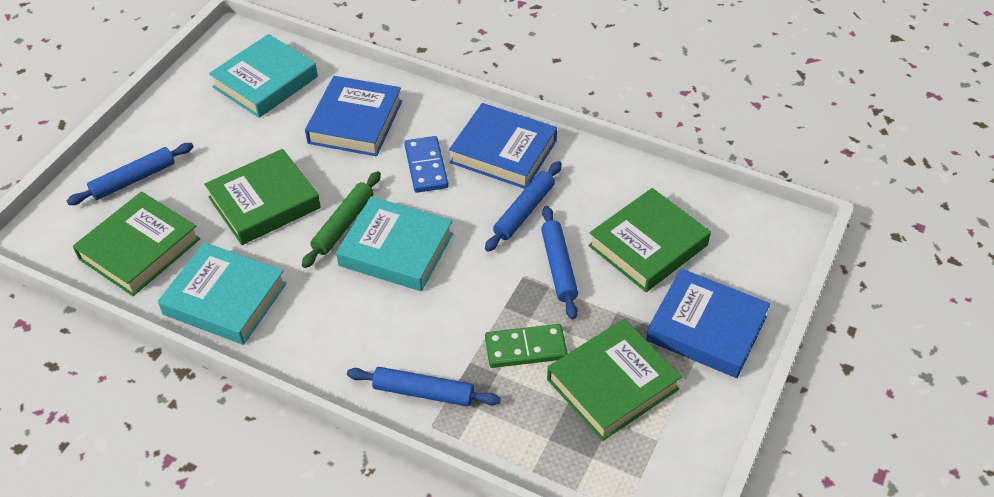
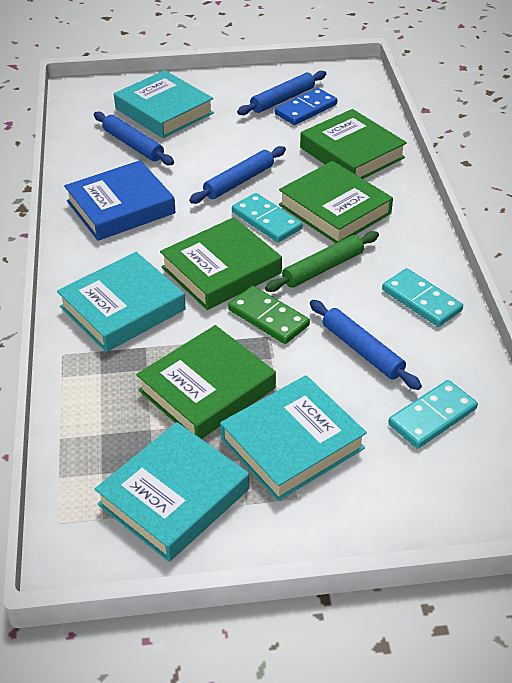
blue book: [305,76,402,156] [449,103,557,189] [646,268,770,378] = 3 -> [64,160,176,241] = 1
turquoise book: [158,242,287,345] [209,34,318,118] [336,196,453,291] = 3 -> [57,252,186,352] [95,422,249,562] [114,70,214,138] [220,375,367,501] = 4
turquoise domino: none = 0 -> [232,193,302,243] [382,268,463,327] [388,380,478,449] = 3

